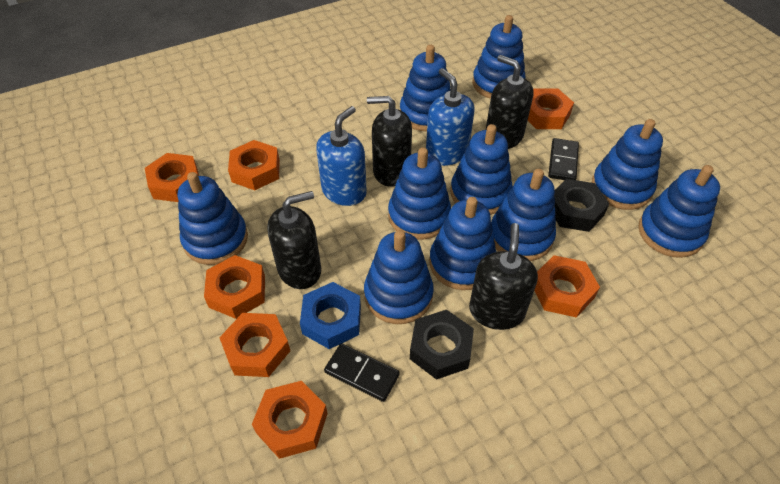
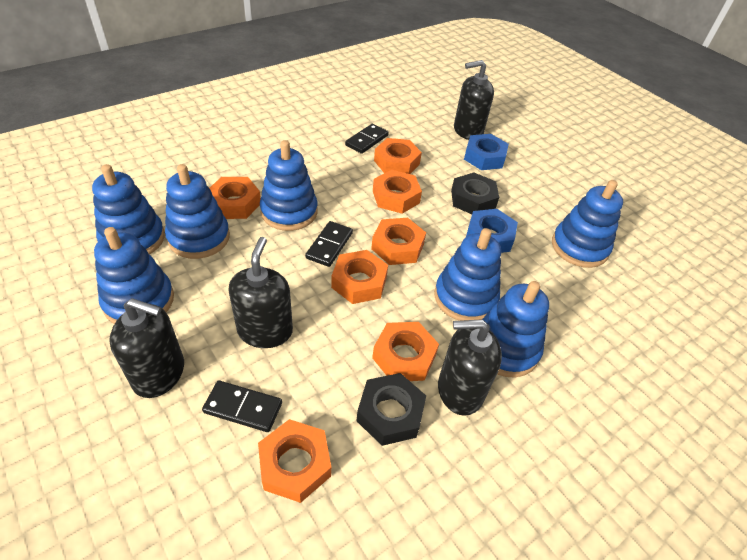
black domino: [324,343,400,402] [548,138,579,180] = 2 -> [202,380,282,432] [305,221,353,267] [345,124,389,154] = 3
blue nut: [300,282,361,349] = 1 -> [464,134,509,170] [466,209,518,253] = 2
blue soap dispenser: [316,106,367,206] [426,68,475,166] = 2 -> none = 0
blue stacking toy: [178,172,248,265] [364,230,434,324] [388,148,451,240] [400,45,451,131] [429,197,496,290] [450,124,513,215] [472,15,526,99] [491,169,556,261] [592,119,663,210] [638,165,720,258] = 10 -> [92,164,165,255] [94,227,174,324] [165,164,230,259] [260,140,318,231] [434,228,501,321] [483,281,549,377] [552,180,623,268] = 7

